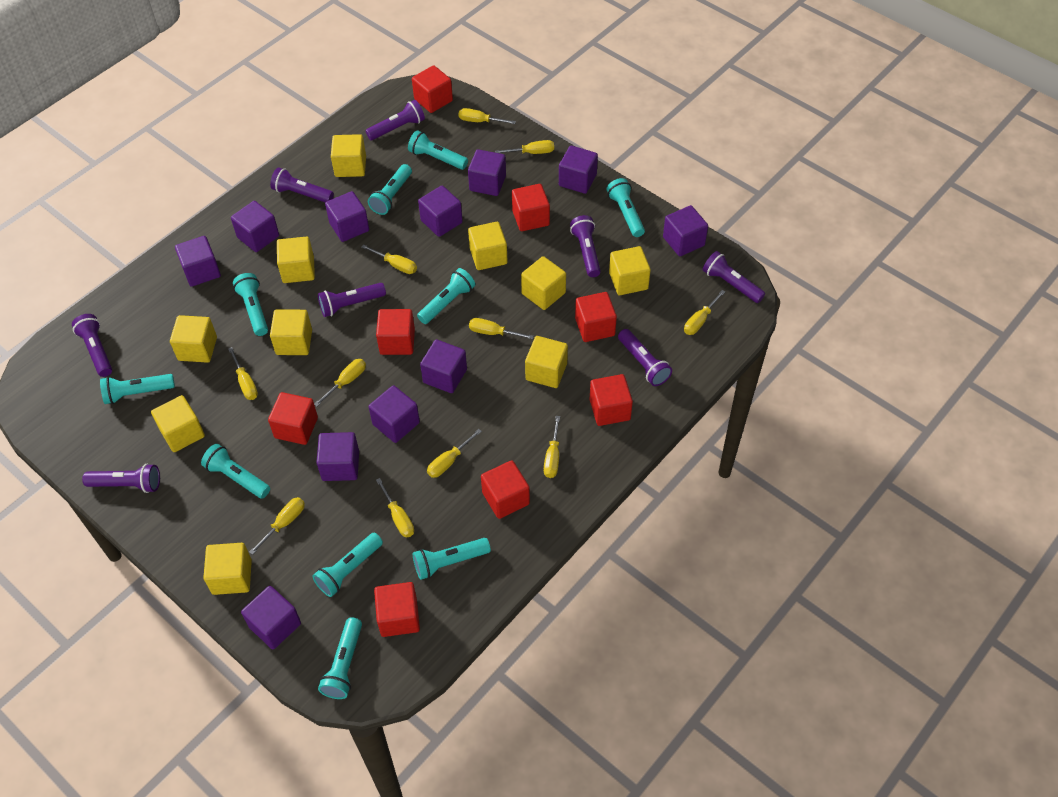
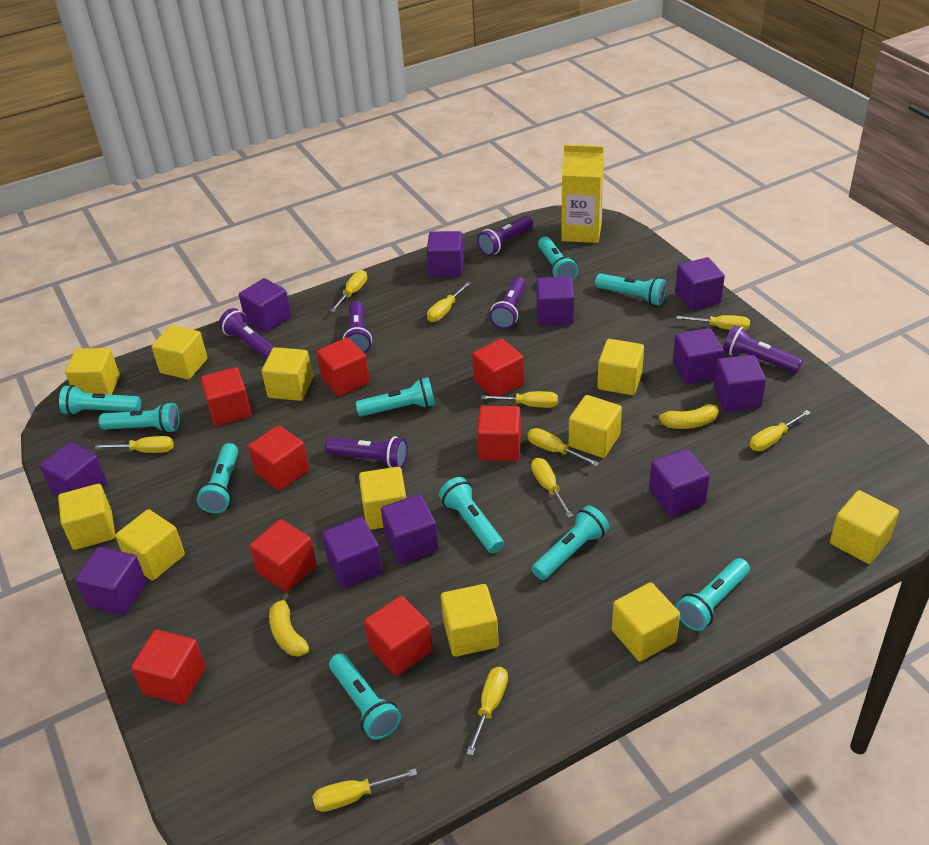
purple flashlight: [72,314,112,377] [82,464,160,493] [270,168,334,202] [318,283,386,317] [366,100,425,140] [570,215,601,277] [618,329,672,386] [703,251,765,303] = 8 -> [219,308,274,360] [325,436,408,468] [343,301,372,354] [477,216,533,256] [490,277,526,329] [723,325,803,373] = 6
yellow banana: none = 0 -> [269,593,309,656] [652,404,719,429] = 2
yellow carton: none = 0 -> [561,145,604,243] = 1
yellow cube: [151,395,205,452] [170,315,217,363] [203,543,252,595] [270,310,312,355] [277,236,315,283] [331,134,366,177] [468,222,508,270] [521,256,566,310] [525,336,568,388] [609,246,651,295] = 10 -> [58,484,115,550] [65,348,120,395] [115,509,185,581] [152,325,208,380] [262,347,313,401] [359,467,406,530] [441,584,499,657] [569,395,622,458] [598,339,644,395] [612,582,680,661] [830,490,899,564] = 11
yellow screwdriver: [228,347,258,400] [249,497,305,555] [314,359,366,407] [361,244,417,274] [376,478,414,538] [427,429,482,478] [458,108,516,124] [469,318,534,339] [495,140,554,154] [544,416,560,478] [684,290,725,335] = 11 -> [95,436,174,453] [312,768,417,812] [330,270,367,312] [427,282,471,322] [467,667,508,755] [481,391,558,408] [527,428,599,466] [531,458,573,518] [676,315,750,331] [750,410,811,451] = 10

